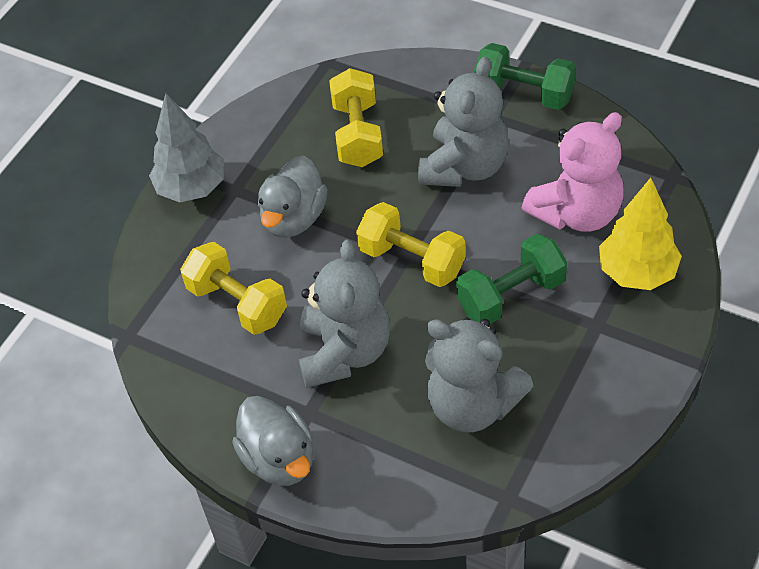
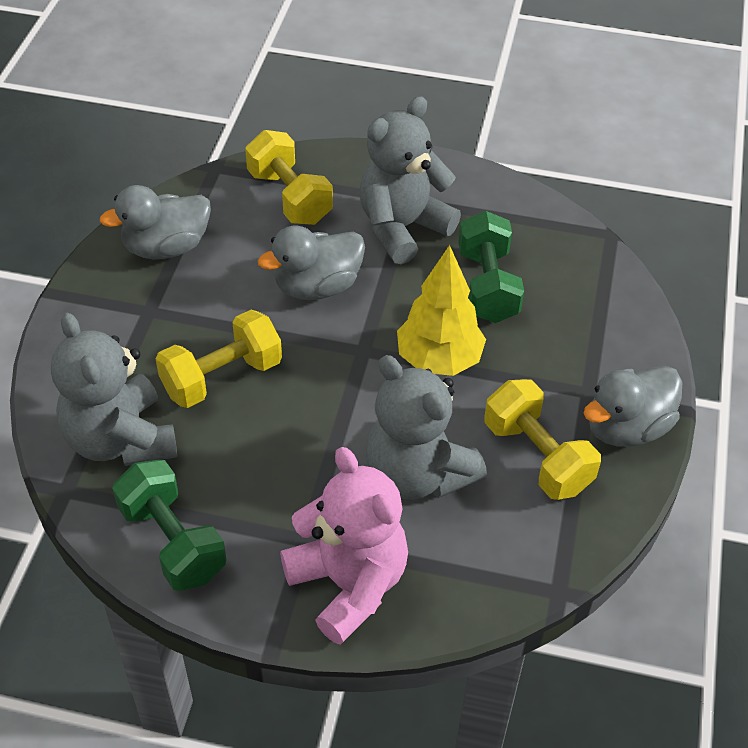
grey duck: [232,396,313,486] [258,155,327,238] = 2 -> [100,185,211,260] [258,226,365,300] [583,366,683,447] = 3
grey tree: [149,93,224,202] = 1 -> none = 0

